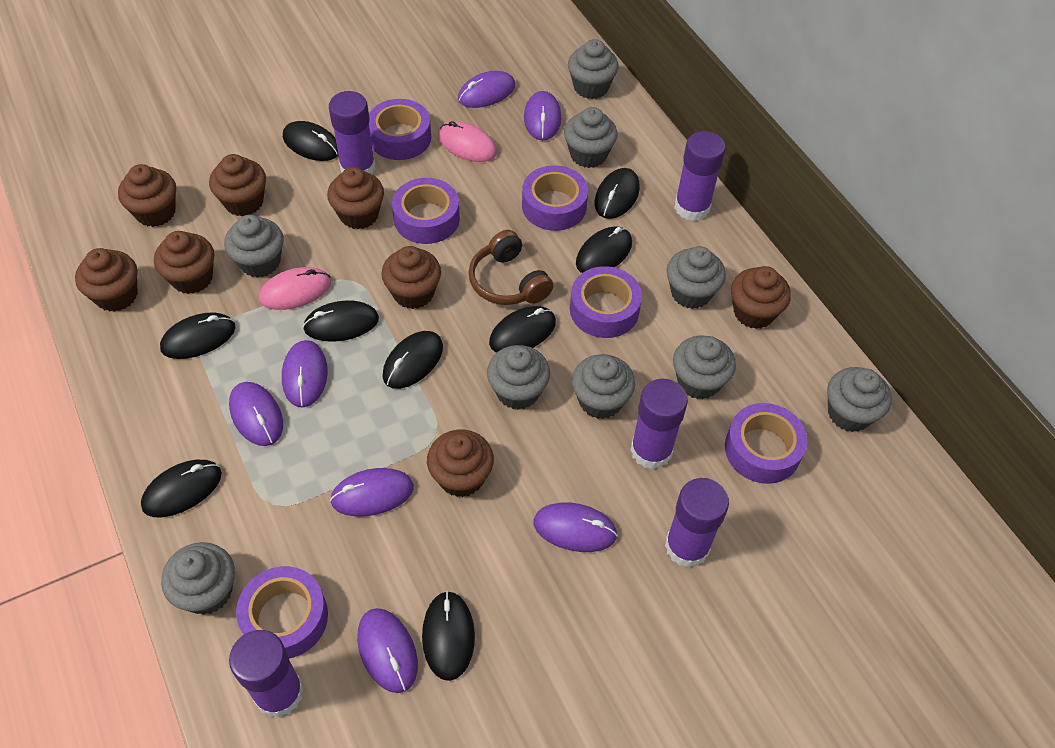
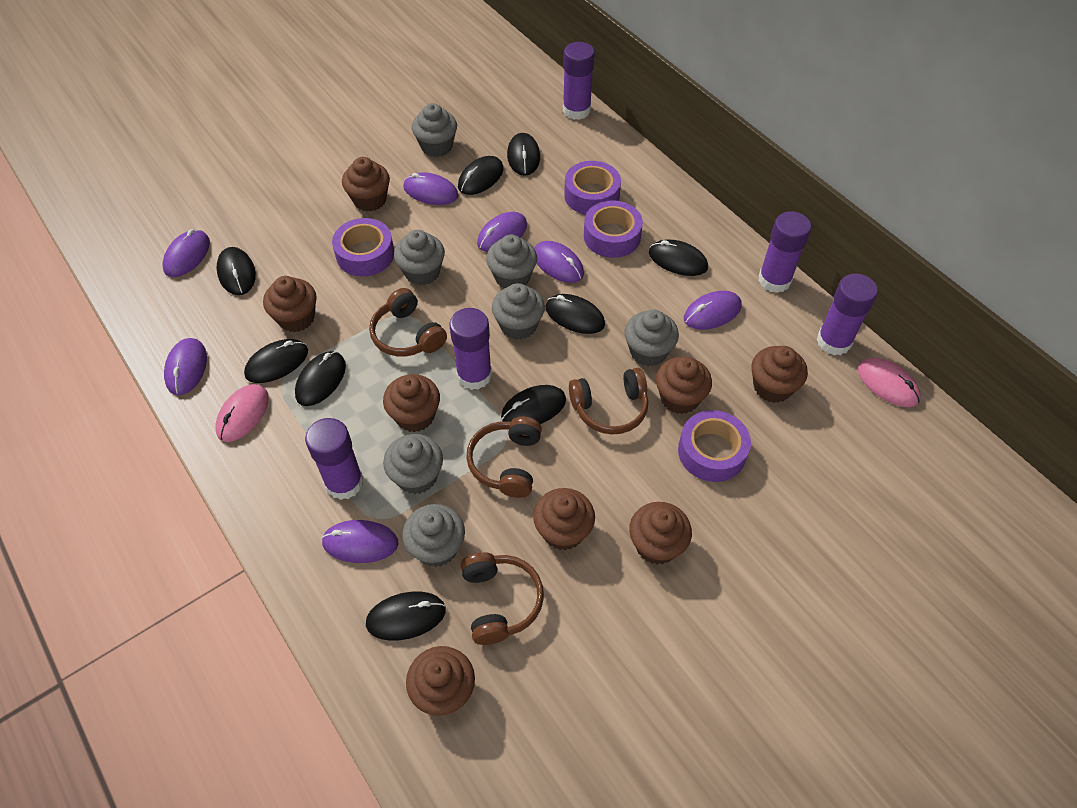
brown headphones: [468,230,553,305] = 1 -> [369,288,447,357] [461,552,544,645] [466,417,542,498] [569,368,648,434] = 4
grey cupcake: [161,542,235,615] [224,215,284,278] [487,345,550,410] [564,107,618,168] [568,39,619,99] [572,354,635,419] [667,246,726,309] [673,335,736,399] [827,367,892,432] = 9 -> [383,434,443,494] [394,230,445,285] [402,504,465,567] [412,103,457,157] [486,235,537,289] [492,283,545,340] [625,310,679,366] = 7
purple tape: [236,566,328,658] [369,99,431,160] [392,178,460,244] [522,165,588,231] [570,266,642,338] [725,403,808,484] = 6 -> [332,218,394,277] [564,161,621,215] [584,200,643,258] [678,410,751,482] = 4

